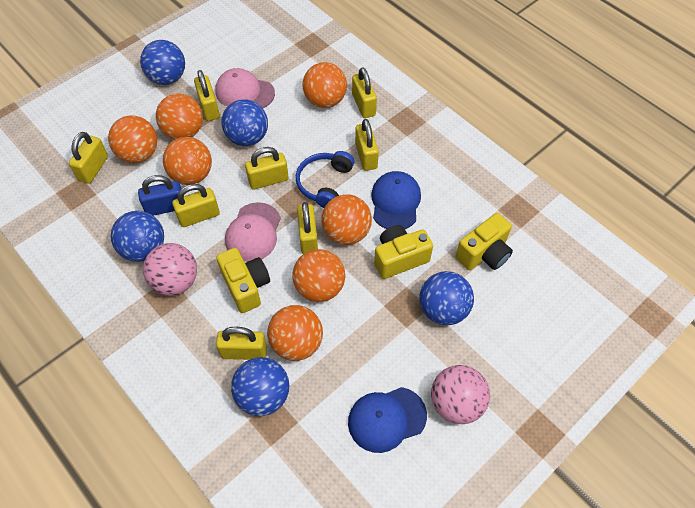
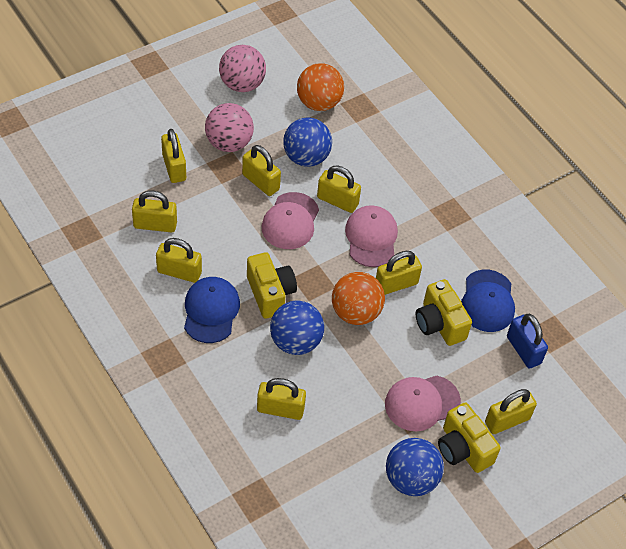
blue ball: [111,211,164,262] [140,40,185,85] [221,99,268,146] [231,357,289,416] [420,271,474,325] = 5 -> [270,301,324,355] [283,117,332,167] [386,438,444,496] = 3
blue headphones: [296,151,354,208] = 1 -> none = 0
orange ball: [108,116,157,163] [156,93,203,140] [163,137,212,185] [267,305,323,361] [292,249,345,302] [302,62,347,108] [321,194,372,245] = 7 -> [297,63,344,111] [332,272,385,325] = 2
pink cap: [215,68,275,108] [225,202,281,262] = 2 -> [262,192,319,249] [345,205,398,267] [385,376,461,432] = 3

